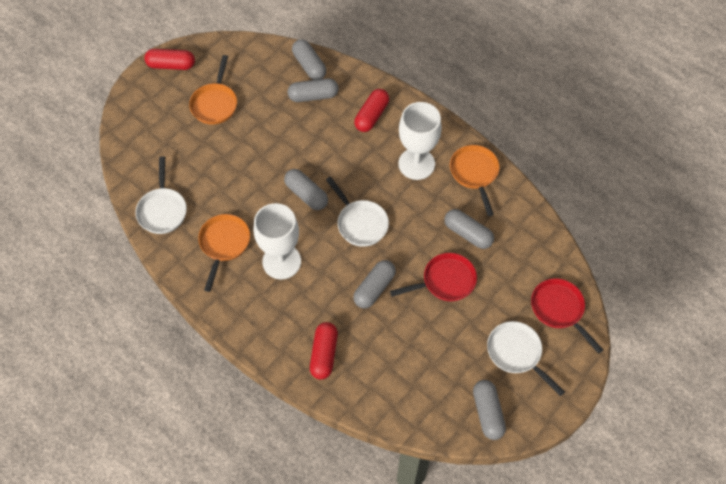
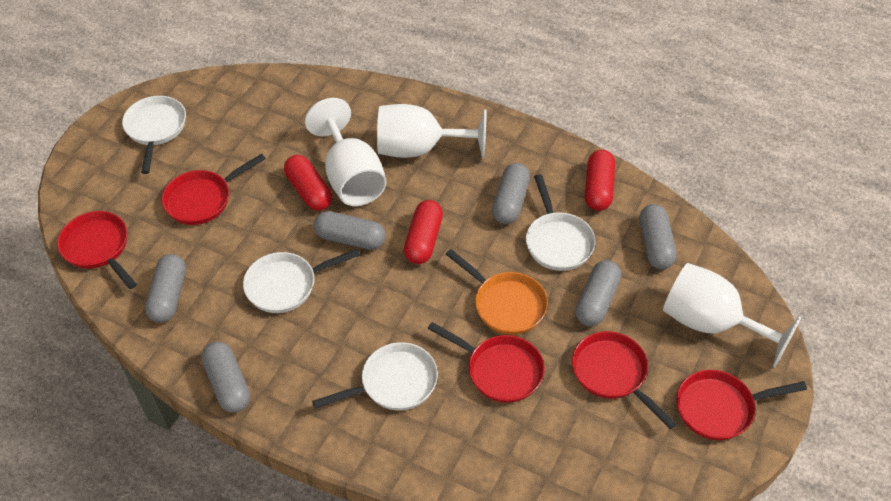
orange pan: [189,55,237,125] [198,214,250,292] [450,145,499,216] = 3 -> [446,249,548,335] = 1
red pan: [390,253,477,301] [531,278,603,354] = 2 -> [57,211,137,289] [162,154,266,225] [428,322,545,403] [572,331,677,429] [676,370,807,440] = 5
white goblet: [254,203,301,279] [398,102,442,180] = 2 -> [305,98,387,206] [377,104,486,159] [663,263,802,368] = 3
white pan: [135,156,187,234] [326,177,389,247] [487,321,565,396] = 3 -> [122,96,186,174] [243,249,360,313] [312,342,438,411] [526,174,596,271] = 4

